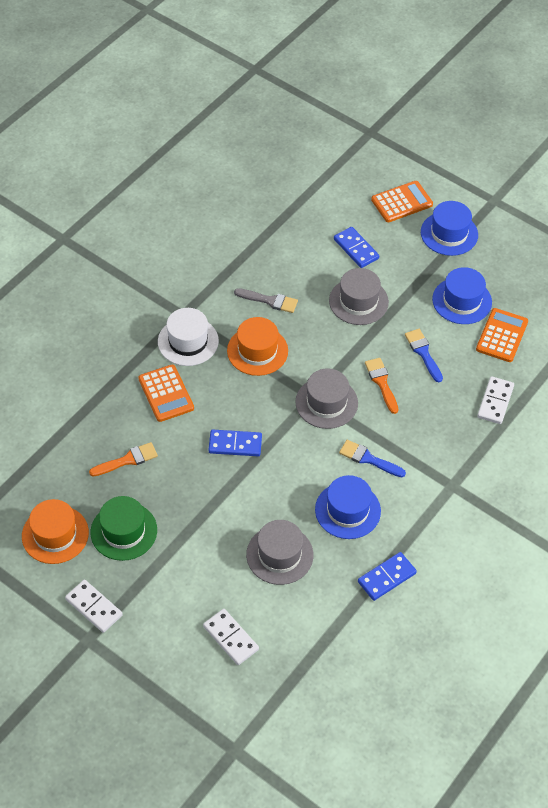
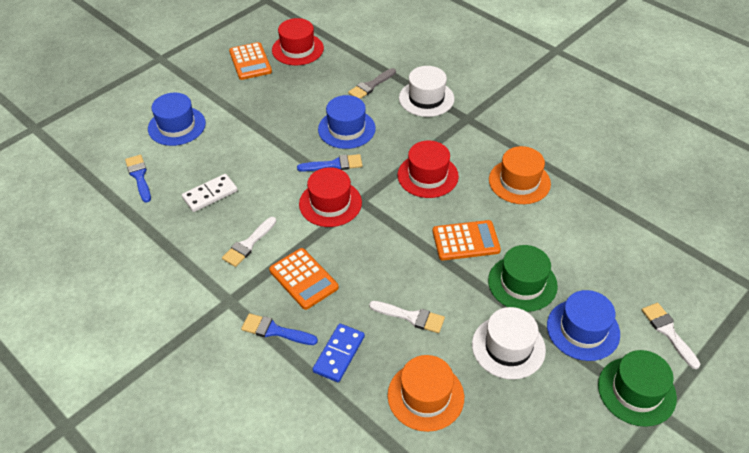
blue brush: [339,440,406,477] [405,329,443,382] = 2 -> [125,155,151,203] [241,313,318,345] [297,154,362,172] = 3
blue domino: [208,429,262,456] [334,227,379,268] [358,552,417,601] = 3 -> [313,323,365,382] = 1
green hat: [91,496,157,561] = 1 -> [488,245,558,312] [598,350,677,427] = 2
grey hat: [246,520,313,585] [295,368,358,429] [329,268,389,325] = 3 -> none = 0
orange brush: [89,442,158,477] [365,358,398,414] = 2 -> none = 0
red hat: none = 0 -> [272,18,324,65] [299,167,362,227] [397,141,459,198] = 3
white brush: none = 0 -> [222,217,276,267] [369,301,445,333] [642,303,700,369] = 3
white domino: [65,580,123,633] [203,609,259,665] [477,376,514,424] = 3 -> [182,174,238,212] = 1
white hat: [158,308,219,366] = 1 -> [399,66,454,117] [472,307,546,379] = 2

